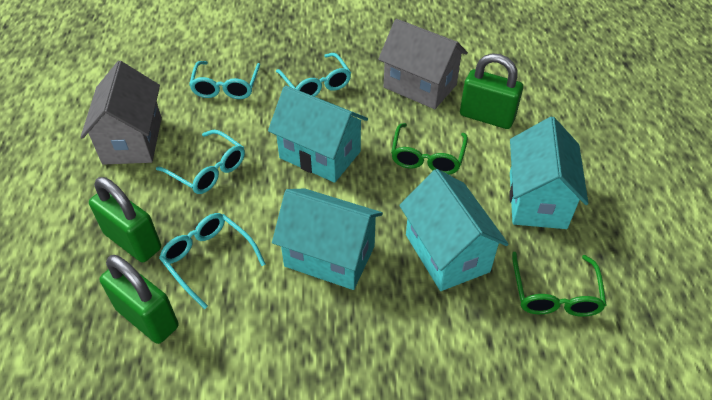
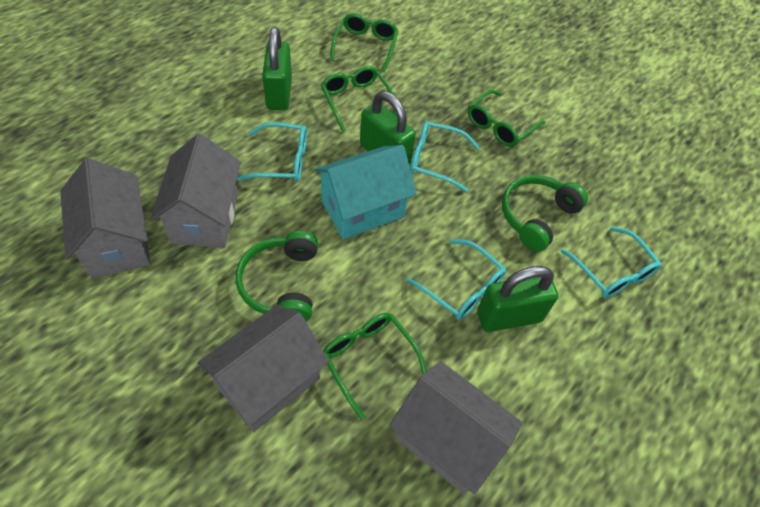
green glasses: [391,123,468,174] [512,252,607,317] = 2 -> [321,66,397,132] [323,313,427,420] [330,13,398,72] [468,89,545,147] = 4
green headphones: none = 0 -> [236,231,318,321] [502,175,588,252] = 2
grey house: [81,61,162,165] [378,19,468,109] = 2 -> [60,158,151,279] [150,134,241,248] [197,305,329,432] [389,361,523,494] = 4
turquoise house: [268,85,368,183] [272,189,383,290] [399,169,509,291] [509,117,588,229] = 4 -> [314,145,417,239] = 1

